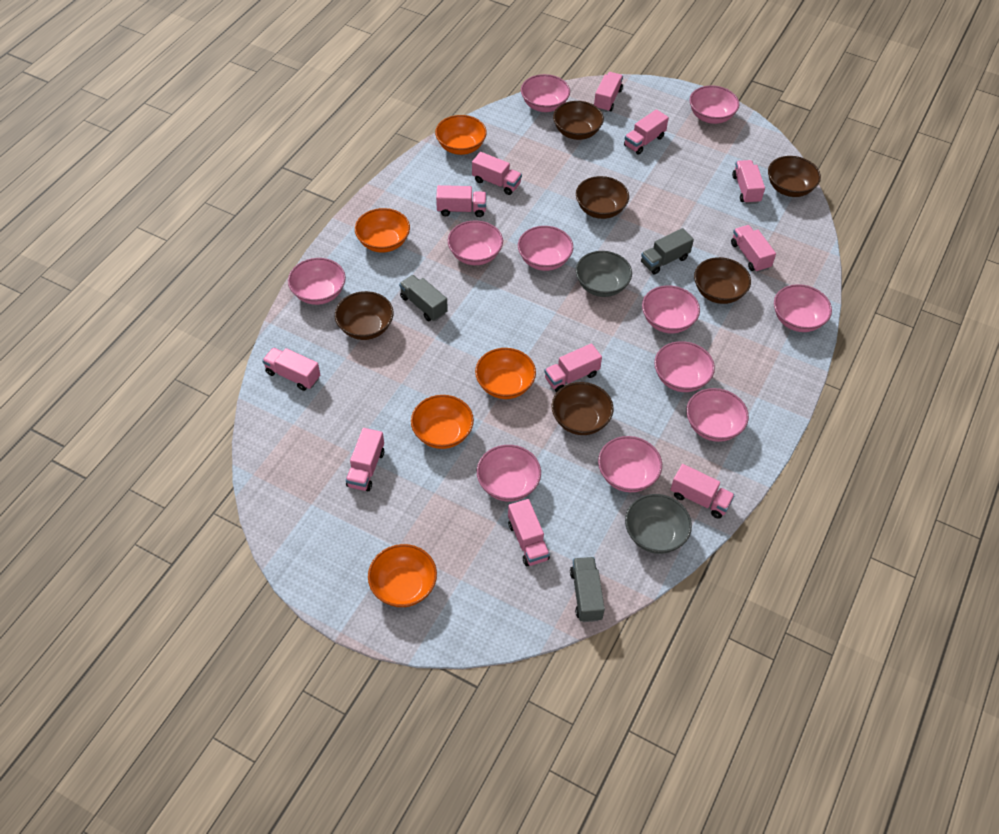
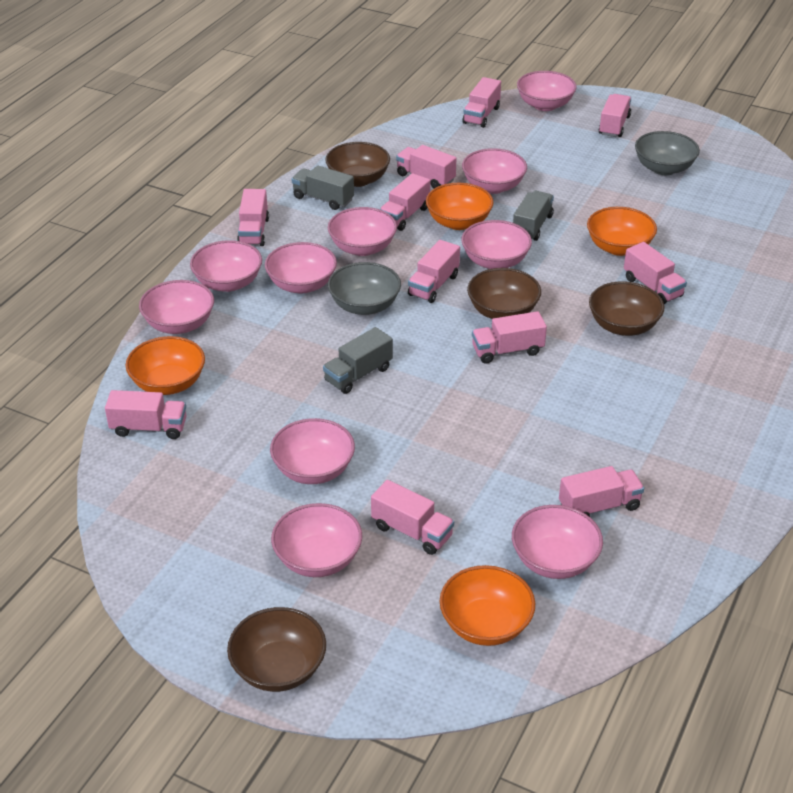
brown bowl: [335,291,393,340] [551,382,614,435] [553,101,604,140] [576,176,629,219] [694,257,751,304] [768,156,821,197] = 6 -> [227,607,326,692] [326,142,390,187] [467,268,541,319] [589,281,664,336] = 4
orange bowl: [355,208,410,253] [368,544,437,607] [411,395,474,449] [435,115,487,155] [475,348,536,399] = 5 -> [125,336,205,395] [426,183,493,230] [440,565,535,646] [587,207,657,256] = 4
pink bowl: [288,258,346,305] [448,220,503,265] [477,445,541,502] [518,226,573,271] [521,74,570,112] [598,436,662,492] [642,285,700,333] [654,341,715,392] [686,388,749,442] [690,86,739,124] [774,284,832,332] = 11 -> [139,280,214,334] [190,240,262,292] [265,242,337,294] [270,418,355,484] [271,503,362,577] [328,207,397,256] [461,220,532,269] [462,148,527,194] [512,505,603,579] [517,71,577,111] = 10

